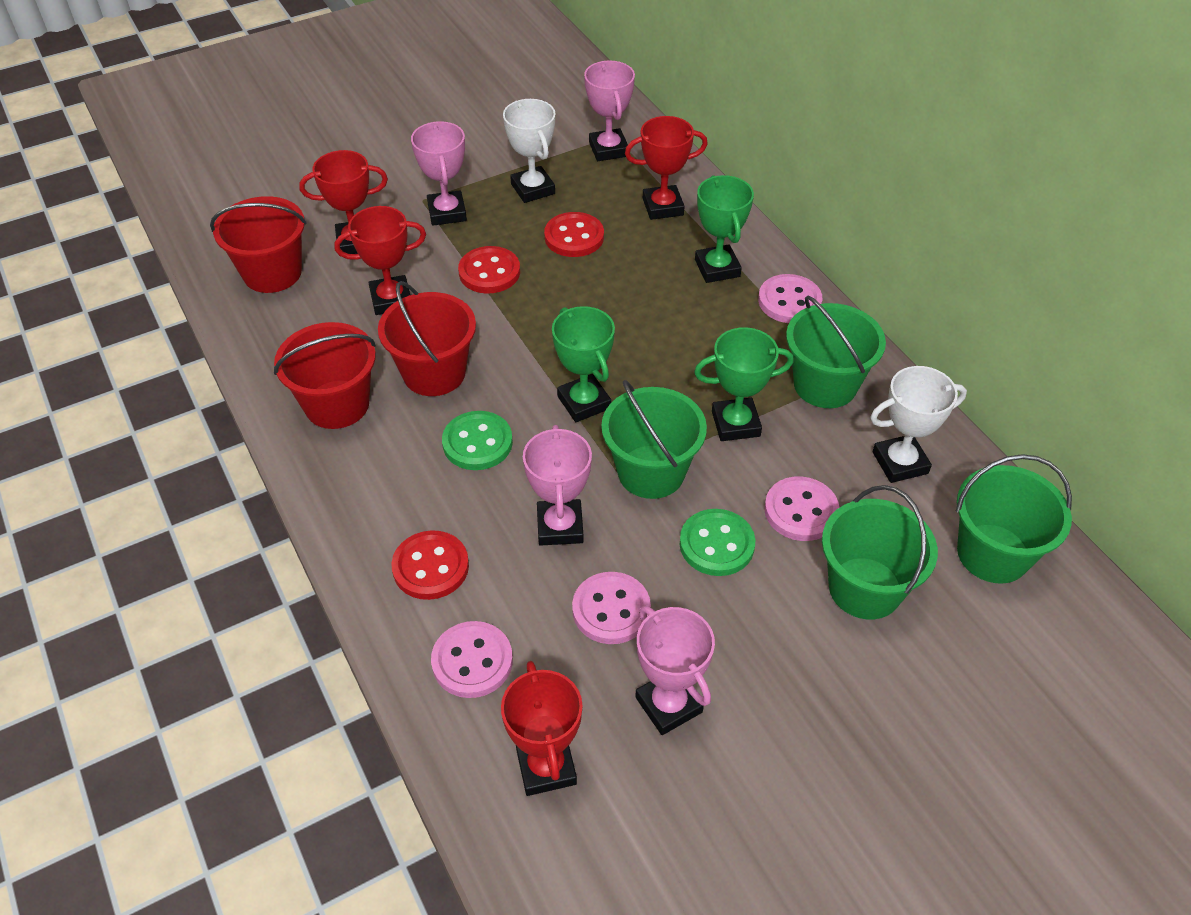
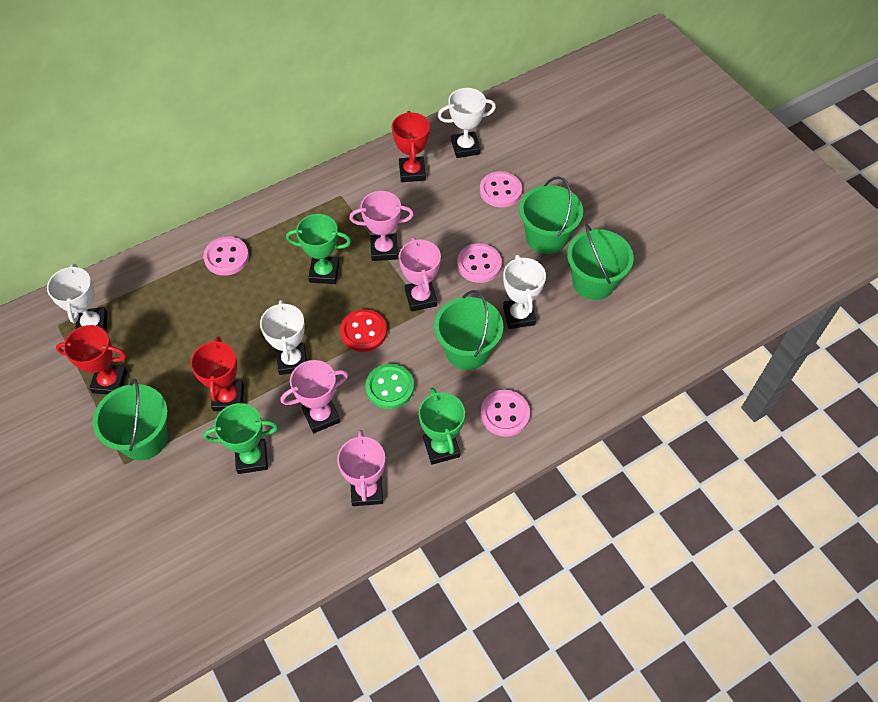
green button: [442,411,513,470] [680,509,755,576] = 2 -> [365,364,414,409] = 1
red bucket: [210,196,307,293] [274,322,376,429] [378,281,476,396] = 3 -> none = 0
red button: [391,530,469,600] [458,246,520,294] [544,212,604,257] = 3 -> [340,309,387,352] = 1
red trophy: [299,150,388,254] [334,206,426,315] [501,661,583,796] [625,116,708,220] = 4 -> [56,325,128,395] [190,337,244,411] [392,111,430,182] = 3
white trophy: [503,99,555,203] [870,366,967,483] = 2 -> [47,264,107,331] [260,300,307,375] [438,88,496,158] [503,255,546,329] = 4

